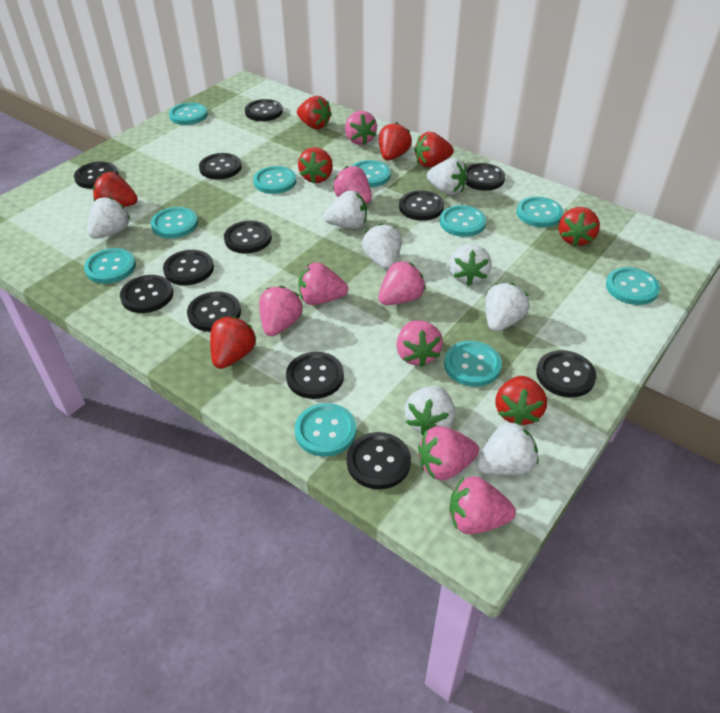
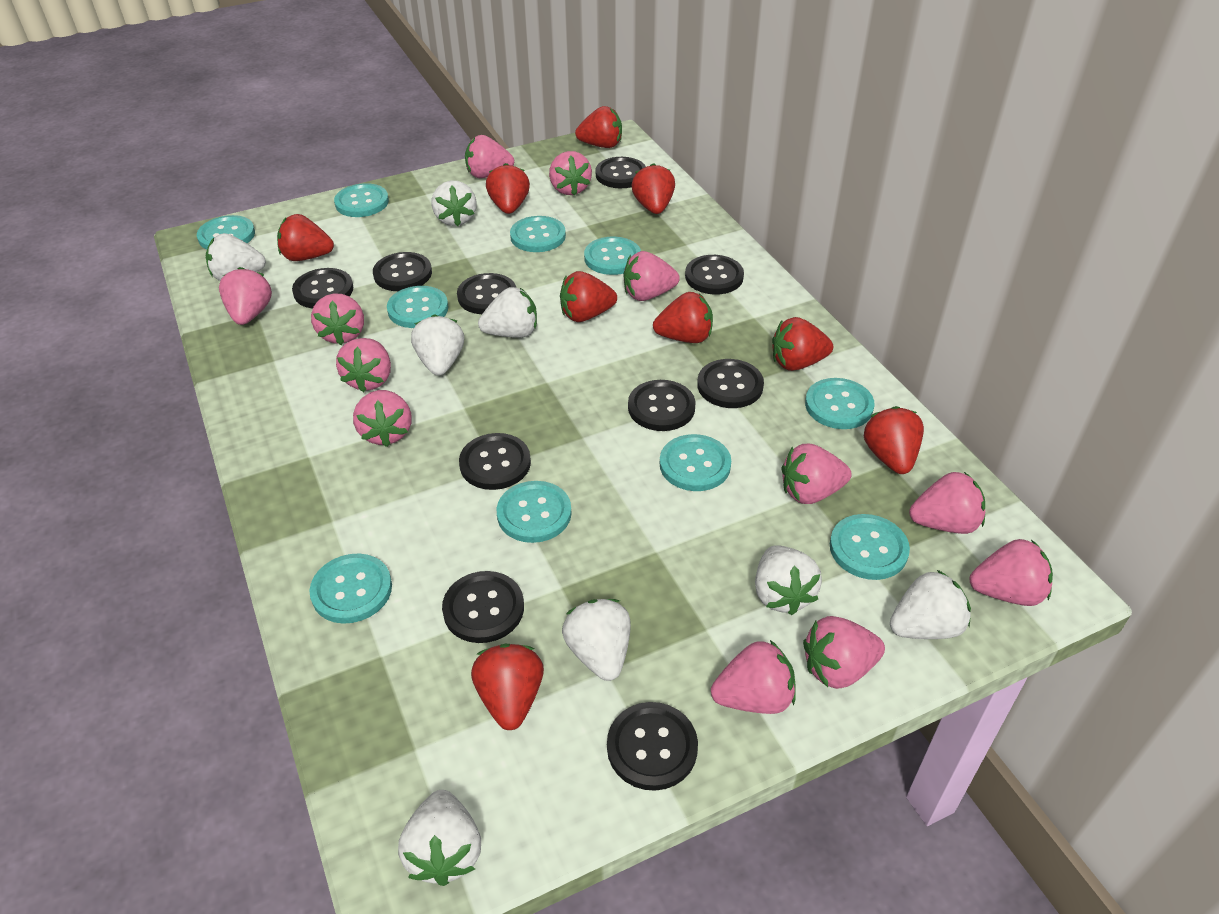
black button: [74,161,119,189] [120,275,173,313] [163,250,214,286] [187,291,241,332] [199,153,242,180] [224,220,272,253] [245,99,283,121] [286,352,344,399] [347,432,411,489] [399,190,444,221] [466,163,505,191] [536,350,596,397] = 12 -> [292,268,353,308] [373,252,432,291] [442,571,524,643] [457,273,516,314] [459,433,531,490] [595,157,646,188] [607,702,698,791] [628,380,695,431] [685,255,744,295] [697,359,764,408] = 10
pink strawberry: [259,286,303,336] [298,262,348,305] [333,166,372,204] [345,111,377,145] [379,261,426,305] [396,320,443,367] [418,426,479,480] [449,476,516,534] = 8 -> [219,267,272,325] [311,293,364,345] [336,338,391,392] [353,390,411,447] [465,135,514,178] [549,151,592,196] [623,251,680,301] [711,640,796,714] [781,444,852,504] [803,616,885,689] [909,472,985,534] [970,539,1053,606] = 12
red strawberry: [93,172,138,207] [210,316,256,369] [297,96,332,129] [298,147,333,184] [379,122,412,161] [414,132,454,167] [495,376,547,425] [559,207,600,247] = 8 -> [277,214,334,261] [471,644,544,730] [486,163,530,214] [560,271,617,322] [575,106,622,148] [631,163,675,214] [653,292,713,343] [772,317,833,371] [864,406,924,474] = 9

